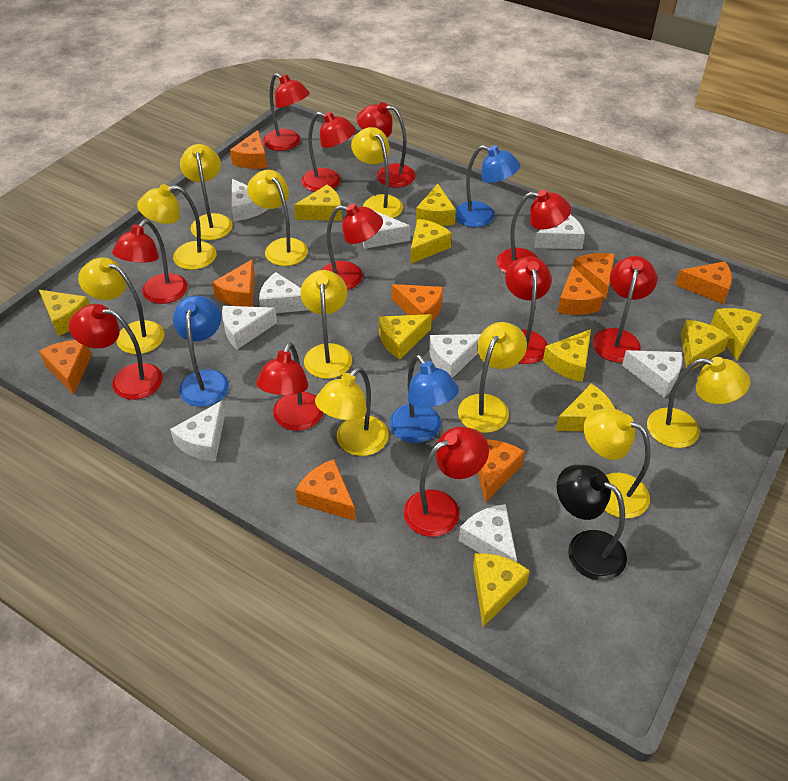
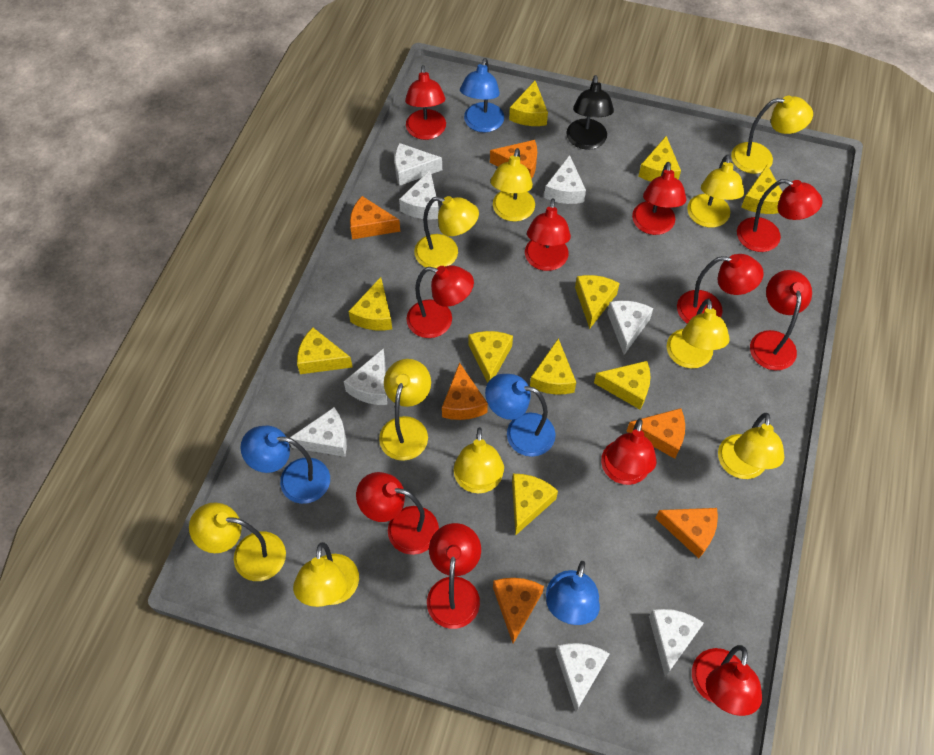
blue lamp: [173,296,229,407] [390,355,459,443] [455,145,520,227] = 3 -> [240,426,330,504] [460,58,504,132] [485,374,556,457] [546,561,600,625] = 4
orange cheese: [39,340,92,395] [212,259,255,307] [230,130,267,169] [296,459,356,521] [392,284,443,322] [478,439,525,503] [557,266,603,315] [573,253,615,301] [675,261,732,304] = 9 -> [350,196,400,239] [442,362,488,420] [490,140,537,179] [493,578,544,643] [626,408,685,459] [655,508,718,559] = 6
white cheese: [170,401,225,461] [222,306,277,349] [231,179,268,221] [259,272,309,313] [363,210,410,249] [429,334,481,378] [459,504,517,562] [534,215,585,249] [622,350,683,397] = 9 -> [290,407,347,457] [344,349,387,405] [395,143,442,186] [399,170,439,219] [544,155,586,204] [556,643,610,712] [607,301,653,355] [649,609,704,676] = 8

